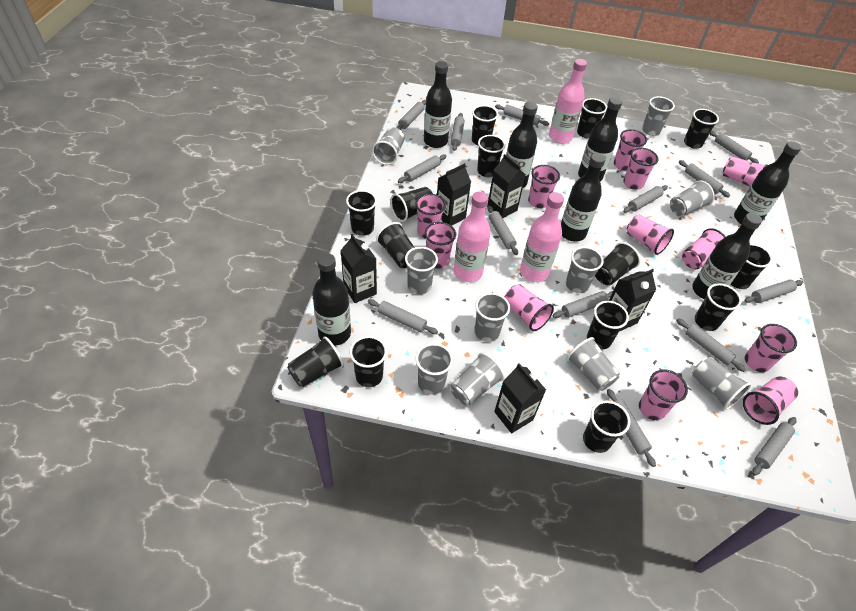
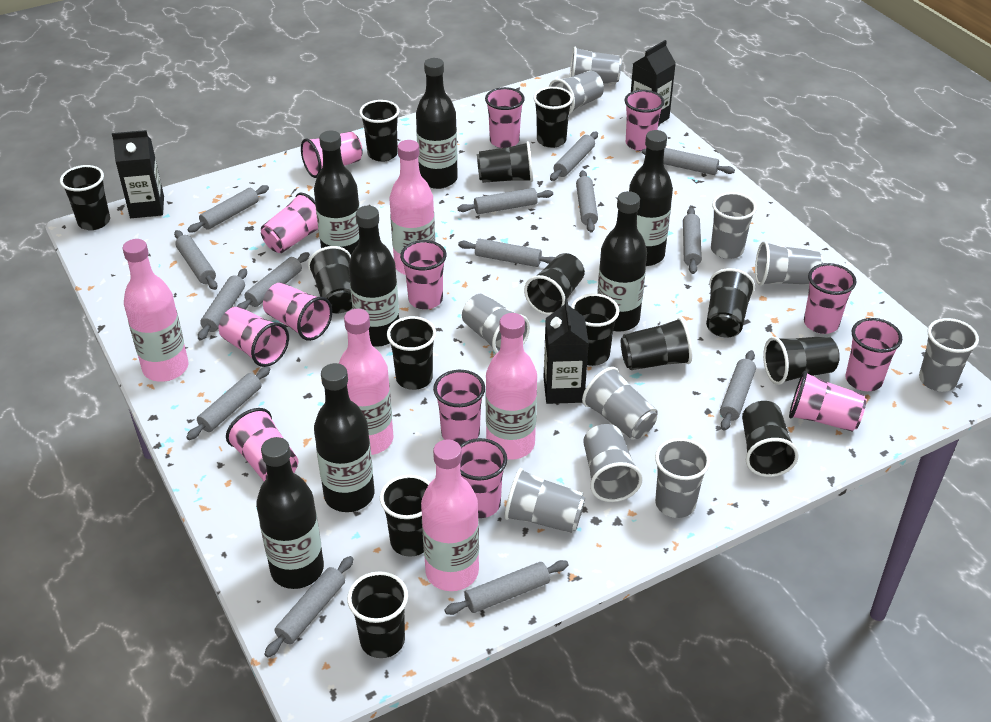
black carton: [340,234,377,303] [437,163,471,226] [487,154,526,218] [494,363,546,434] [609,269,656,331] = 5 -> [112,130,164,218] [543,299,589,404] [631,40,676,125] = 3
pink bottle: [453,192,491,282] [520,192,564,282] [549,59,587,144] = 3 -> [123,239,188,382] [339,309,394,455] [389,140,436,275] [421,439,479,591] [486,313,537,460] = 5
pink cup: [415,194,446,238] [425,222,456,268] [505,284,554,331] [528,165,560,208] [614,129,647,171] [623,148,658,190] [626,214,674,255] [639,369,688,420] [682,228,726,269] [722,156,767,187] [743,376,798,425] [745,324,797,372] = 12 -> [219,306,289,367] [226,408,298,481] [261,193,318,253] [263,282,332,341] [301,131,363,178] [400,240,447,309] [433,370,485,445] [460,438,507,518] [485,87,525,148] [625,90,664,151] [789,371,867,432] [804,263,856,334] [845,318,902,391] = 13

